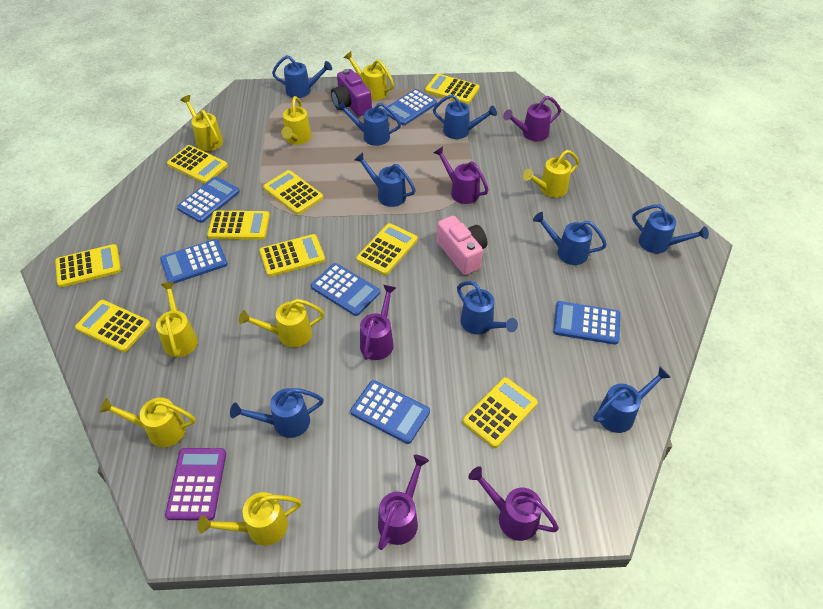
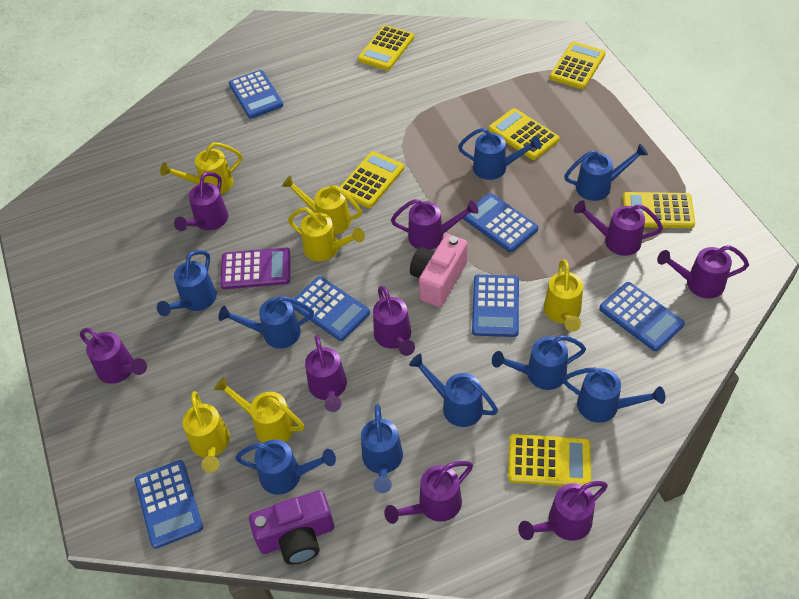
purple watering can: [360,285,396,360] [378,455,429,550] [433,146,488,204] [468,466,559,541] [503,96,561,141] = 5 -> [80,328,147,384] [174,172,228,231] [305,335,347,412] [373,286,415,356] [384,461,473,524] [391,199,478,250] [518,481,608,541] [574,200,663,256] [657,245,749,299] = 9
yellow calculator: [55,244,121,287] [75,300,151,352] [167,145,228,184] [207,211,270,240] [259,234,325,277] [263,170,323,215] [356,223,418,275] [425,74,479,104] [462,377,538,448] = 9 -> [340,151,404,208] [358,25,414,70] [489,108,559,160] [508,434,591,486] [550,42,606,89] [623,192,695,228] = 6
yellow watering can: [100,398,195,447] [156,282,198,357] [180,95,223,151] [198,492,301,545] [239,299,324,348] [281,96,312,145] [343,51,394,100] [522,150,579,197] = 8 -> [160,142,242,194] [182,391,230,473] [214,377,305,443] [282,175,362,234] [288,207,365,261] [544,259,583,332] = 6

